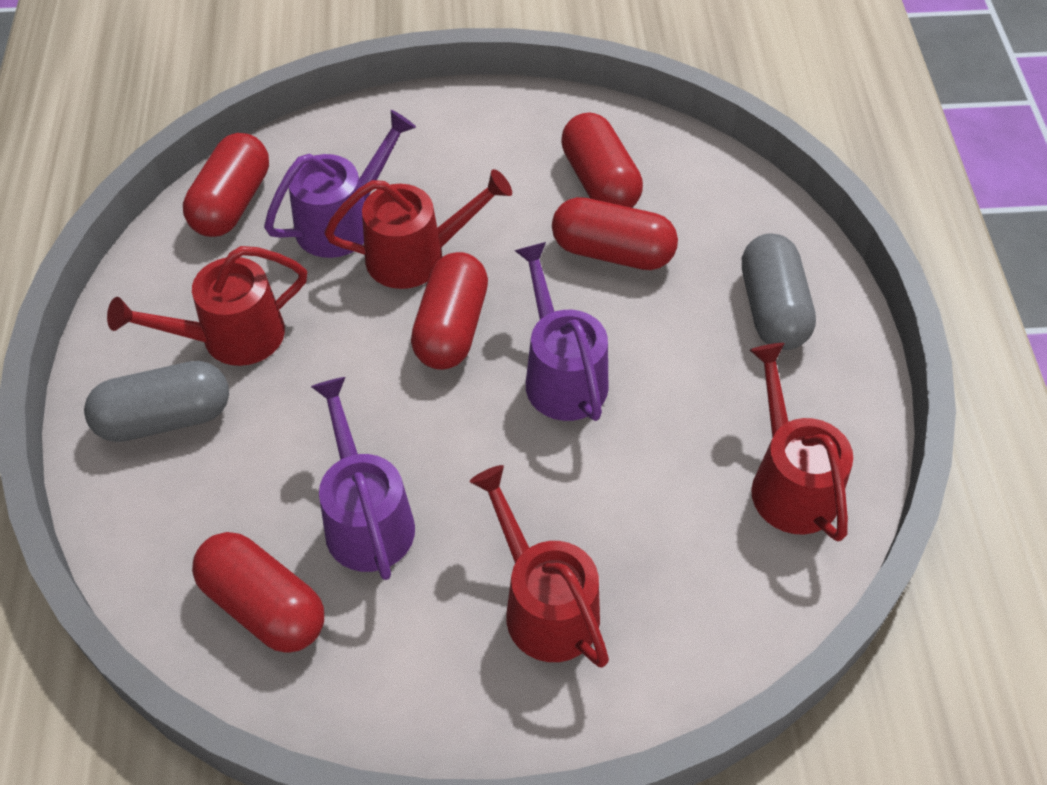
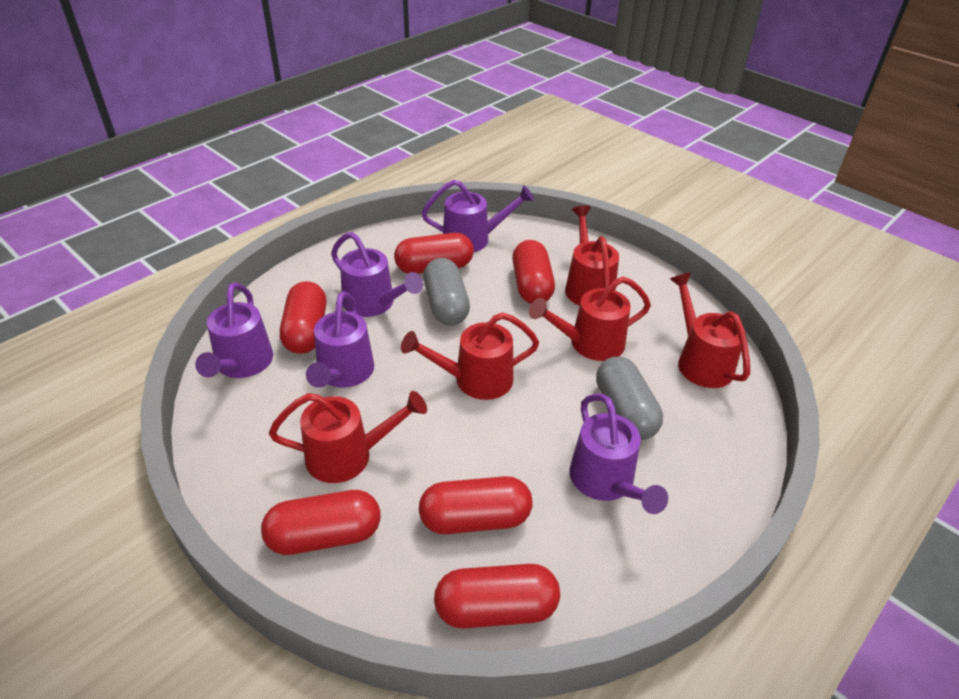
purple watering can: [264,110,416,258] [311,377,415,580] [514,242,608,421] = 3 -> [195,282,273,378] [306,291,374,388] [331,232,423,317] [421,180,534,252] [569,394,668,514] = 5
red capsule: [183,133,269,237] [192,532,324,653] [411,252,488,370] [552,197,678,270] [561,112,643,208] = 5 -> [261,490,380,555] [280,281,326,354] [394,233,474,274] [419,476,533,534] [434,564,560,629] [512,240,555,304] = 6
red watering can: [107,246,307,366] [324,169,512,289] [470,465,609,668] [750,343,853,541] = 4 -> [269,391,427,483] [401,312,539,400] [529,277,651,361] [565,205,619,306] [670,273,750,388] = 5

